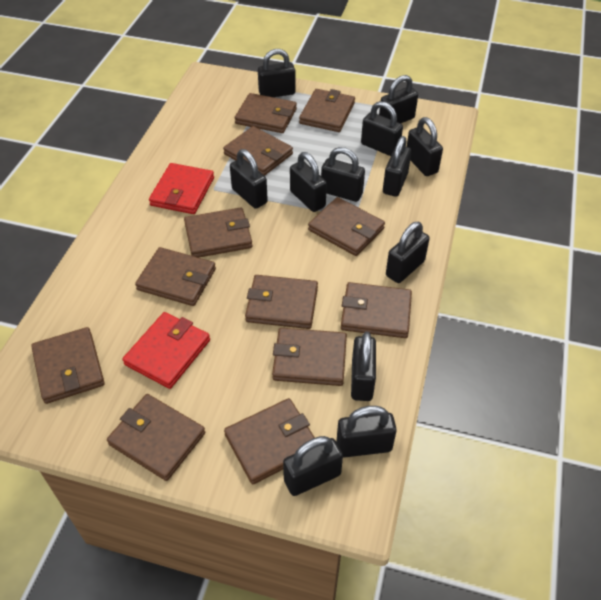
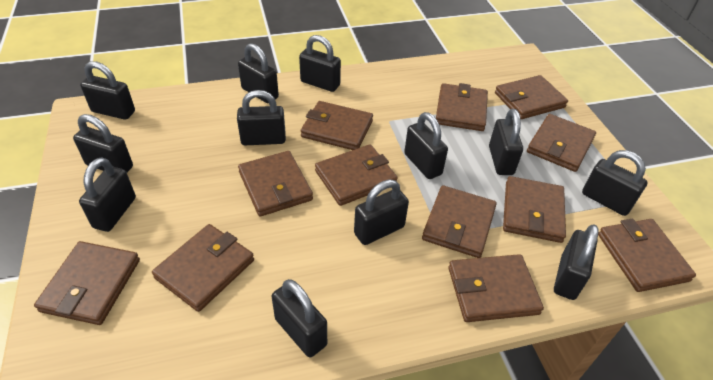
red wallet: [123,312,210,389] [149,163,214,214] = 2 -> none = 0

